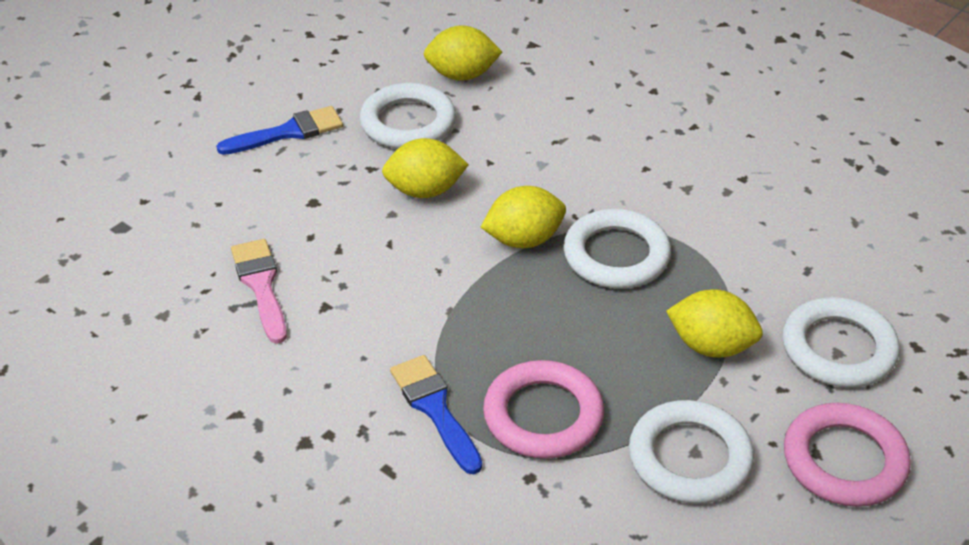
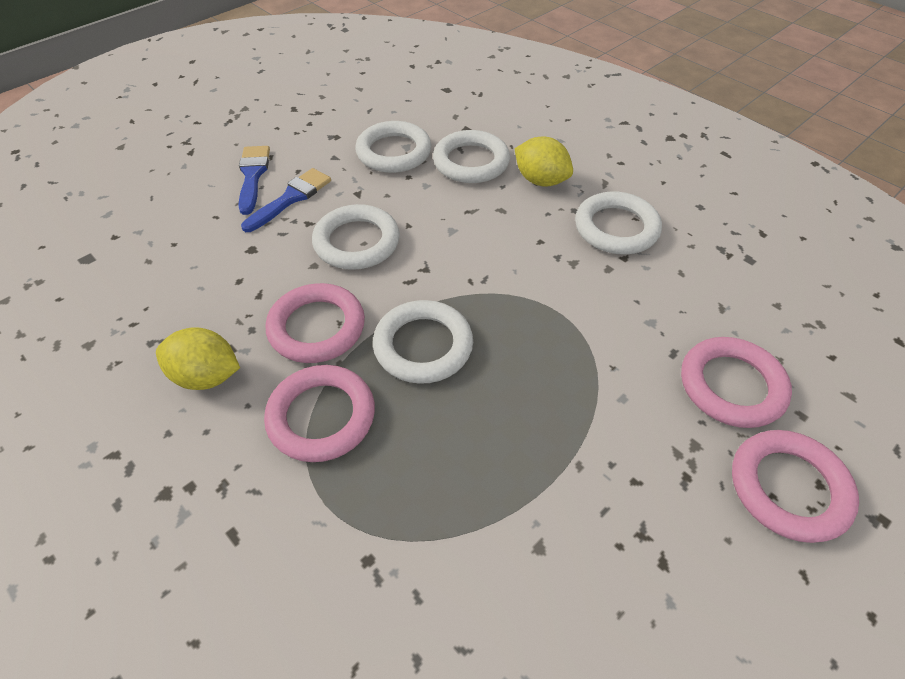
pink brush: [231,239,287,344] = 1 -> none = 0
pink ring: [483,360,604,459] [784,403,911,507] = 2 -> [264,365,375,462] [266,283,365,363] [681,337,792,428] [732,430,859,543] = 4
white ring: [360,83,456,149] [563,209,671,289] [629,400,754,504] [782,297,900,387] = 4 -> [312,204,400,270] [355,121,432,173] [373,300,473,384] [433,130,510,183] [575,191,662,254] = 5
yellow lemon: [382,138,469,198] [424,25,502,81] [481,186,566,248] [666,289,763,358] = 4 -> [156,327,240,390] [515,137,573,187] = 2

